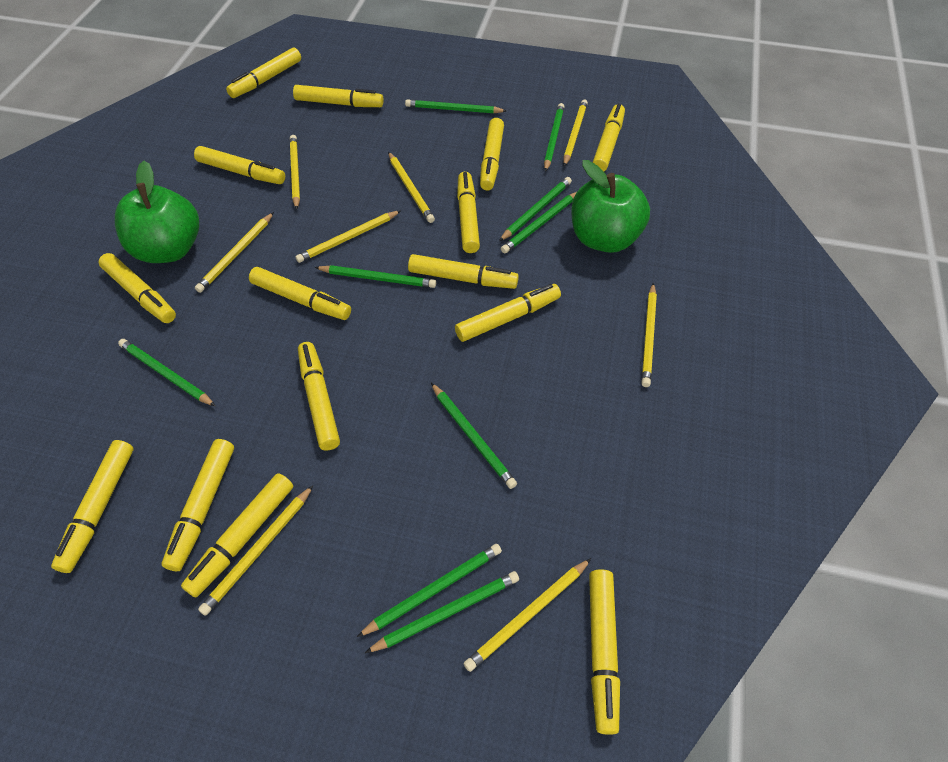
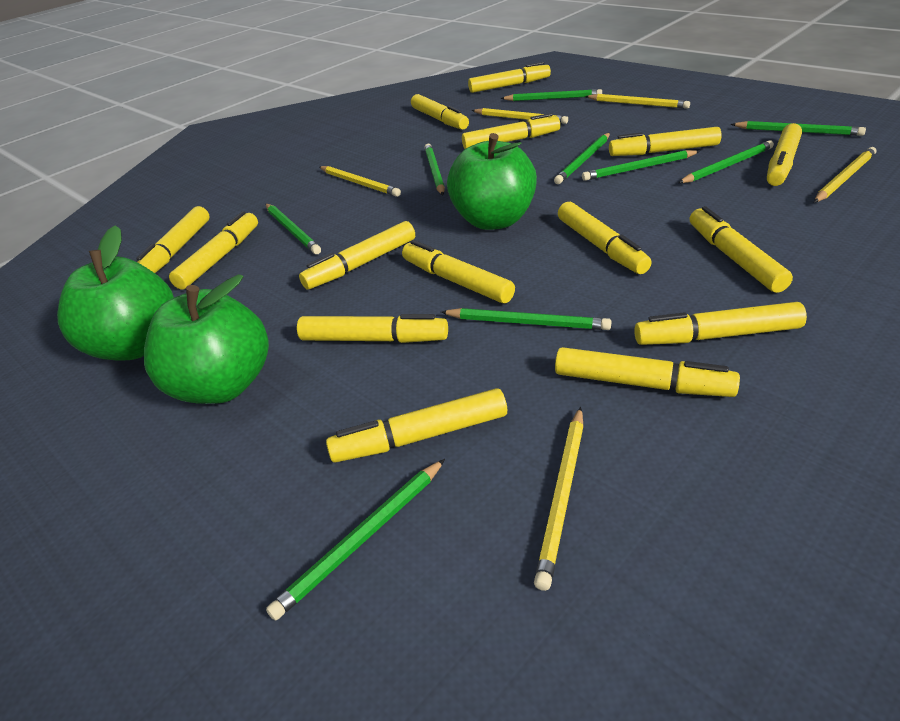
green apple: [115,161,199,263] [571,160,650,253] = 2 -> [57,225,174,360] [144,274,269,404] [447,133,537,230] = 3
yellow pencil: [195,212,274,293] [198,485,313,616] [290,135,300,210] [295,210,401,263] [388,152,435,223] [464,558,591,672] [564,100,588,166] [641,283,657,387] = 8 -> [319,166,401,197] [472,108,568,124] [534,407,584,591] [585,94,690,109] [814,147,877,203] = 5

